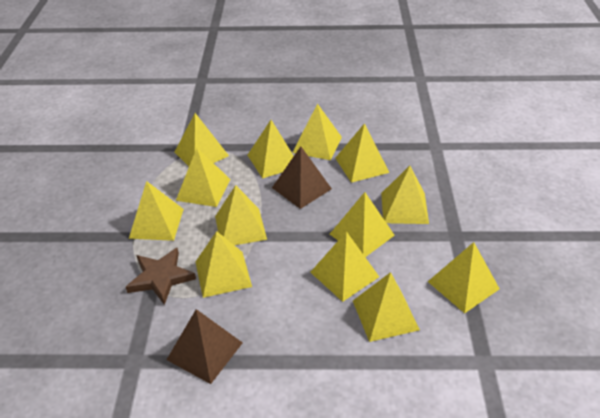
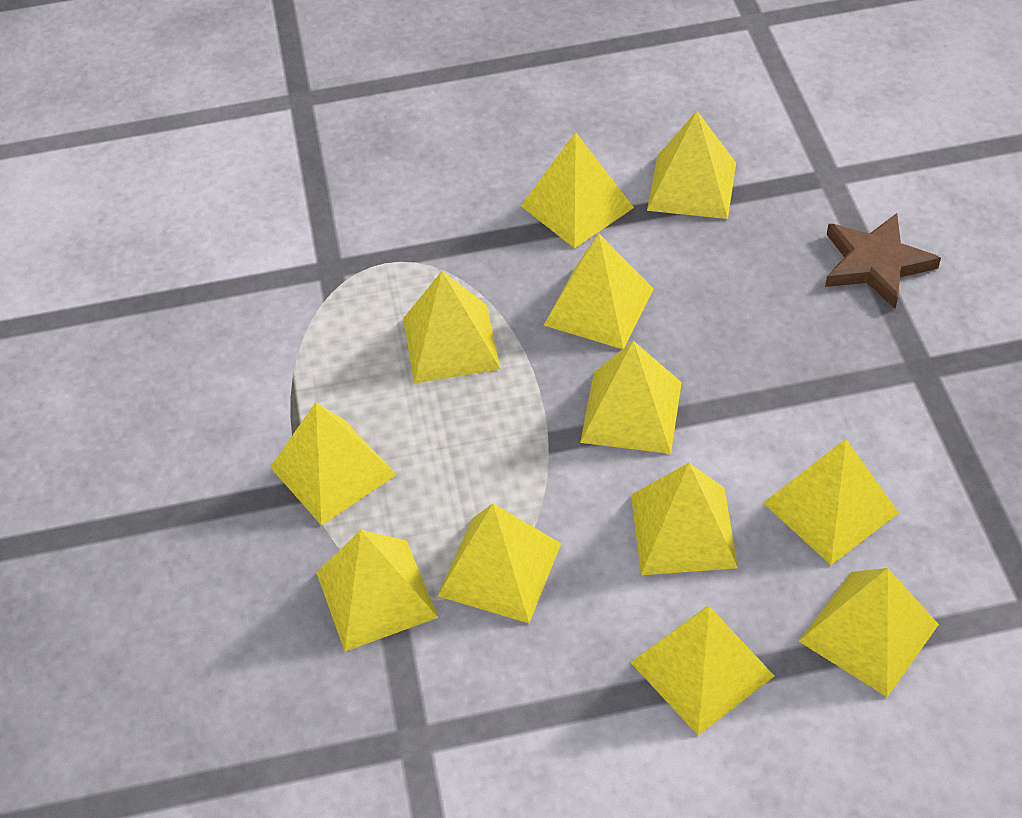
brown pyramid: [167,309,243,384] [272,147,332,209] = 2 -> none = 0
yellow pyramid: [129,181,184,241] [175,113,229,166] [176,148,230,207] [196,231,252,298] [215,185,267,245] [248,120,294,179] [292,103,342,160] [310,231,379,302] [330,192,395,257] [335,123,390,183] [353,272,420,342] [381,166,429,224] [428,242,500,313] = 13 -> [270,402,396,526] [316,530,438,652] [403,271,500,384] [438,503,561,623] [521,132,634,249] [544,234,654,349] [580,341,682,454] [630,606,774,735] [631,463,738,575] [647,111,736,219] [763,439,899,565] [799,568,939,697] = 12

